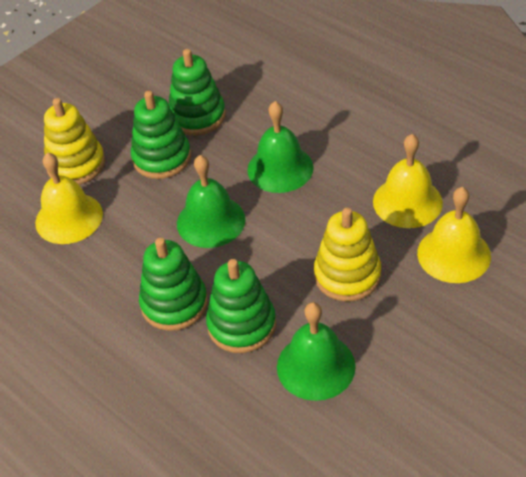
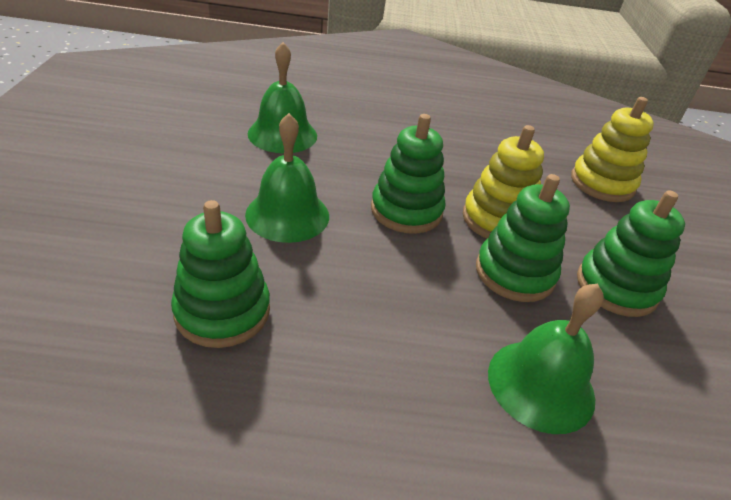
yellow bell: [35,152,103,244] [373,134,443,228] [417,187,491,283] = 3 -> none = 0

